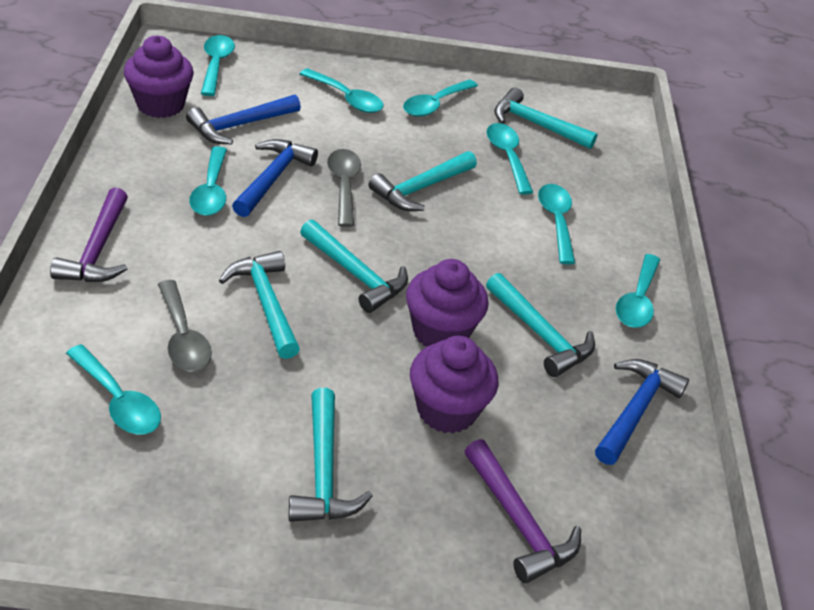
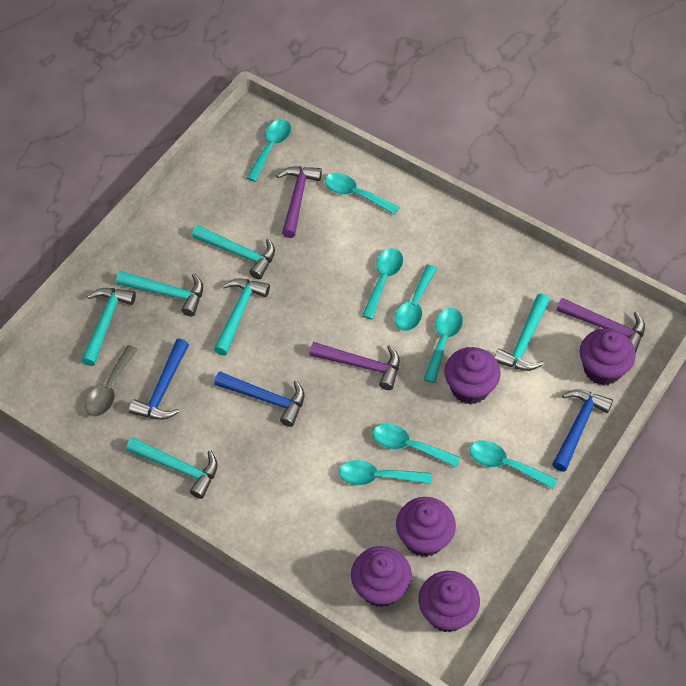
grey spoon: [158,280,212,372] [327,149,361,227] = 2 -> [85,345,138,417] = 1
purple cupcake: [124,36,194,118] [406,259,488,347] [410,336,498,434] = 3 -> [351,546,412,607] [396,497,456,557] [418,571,480,632] [444,347,501,404] [580,328,636,385] = 5
purple hammer: [50,188,128,282] [464,439,581,584] = 2 -> [277,166,322,238] [310,342,400,390] [556,298,645,354] = 3

